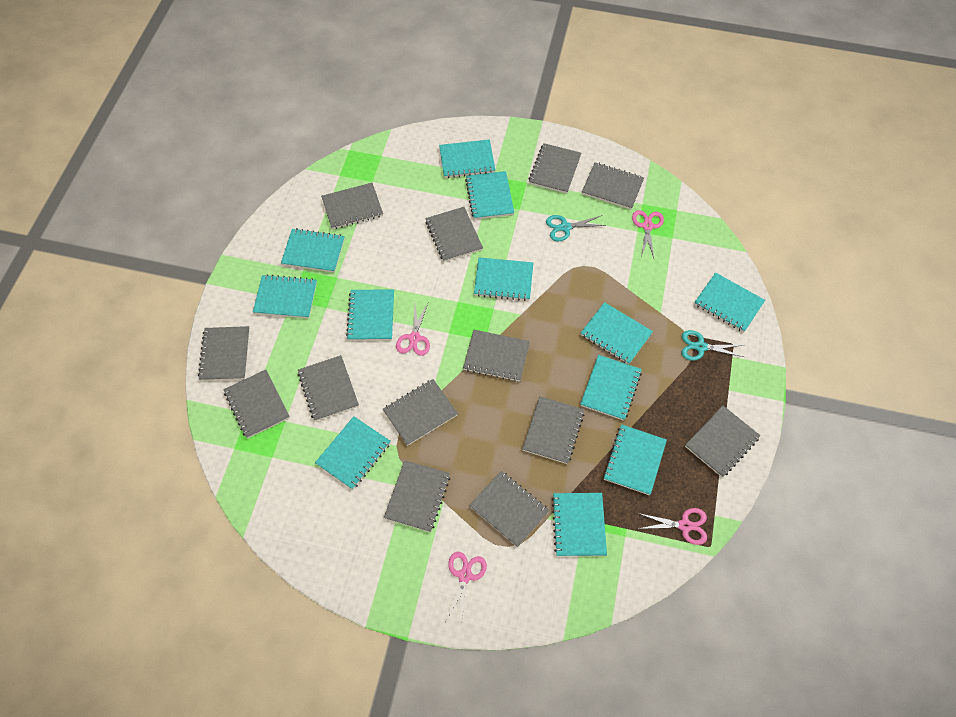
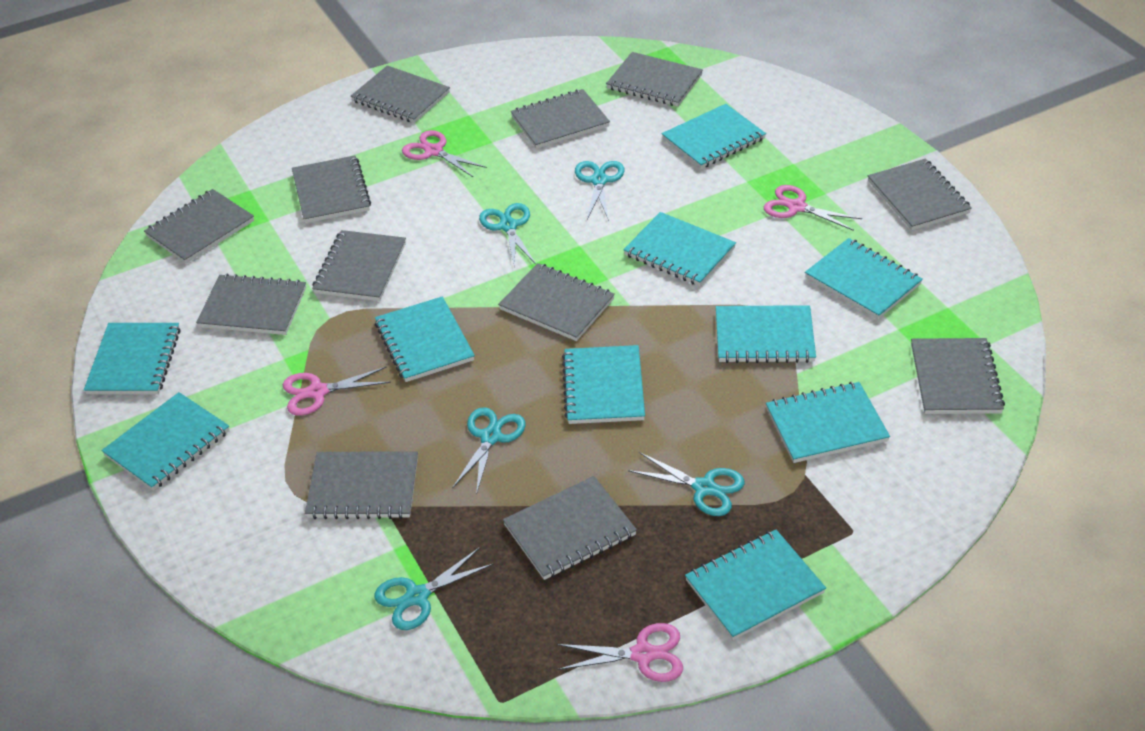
grey notebook: [198,326,250,381] [223,370,290,439] [298,355,359,421] [321,183,383,229] [383,379,458,446] [384,460,450,532] [425,207,483,262] [463,330,530,382] [469,471,549,547] [522,396,584,464] [529,143,581,194] [582,162,644,210] [685,405,761,477] = 13 -> [144,189,254,264] [196,274,306,335] [292,155,371,223] [305,451,418,519] [312,230,406,301] [351,65,450,123] [498,263,615,341] [503,476,637,580] [511,89,610,149] [606,52,703,107] [868,159,972,230] [911,338,1005,414] = 12
turquoise notebook: [253,275,317,319] [281,228,345,273] [315,416,391,490] [346,290,394,341] [439,139,495,178] [465,171,514,220] [474,257,533,301] [552,493,607,557] [580,355,642,421] [581,302,653,364] [603,424,667,495] [694,273,765,333] = 12 -> [84,323,181,394] [102,392,230,491] [375,296,475,382] [562,345,645,424] [623,212,736,286] [662,104,766,169] [685,530,826,640] [716,305,816,363] [766,382,890,463] [805,238,923,319] = 10
turquoise scissors: [546,215,606,242] [682,330,744,361] = 2 -> [374,547,494,630] [452,407,526,495] [479,203,536,265] [575,161,624,221] [628,452,745,516] = 5

